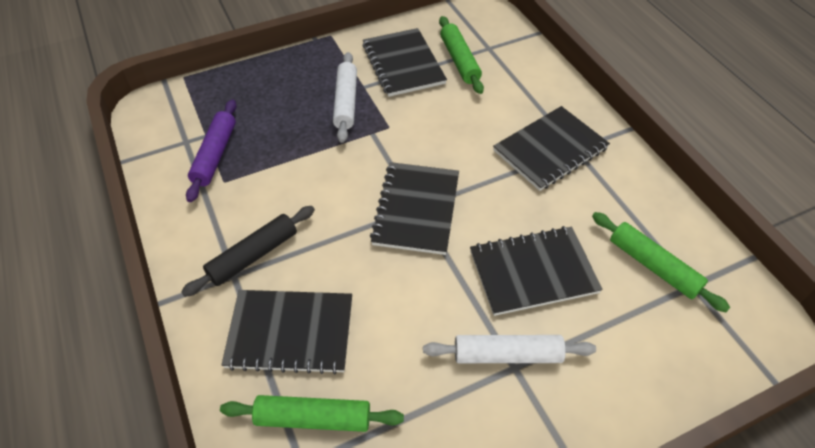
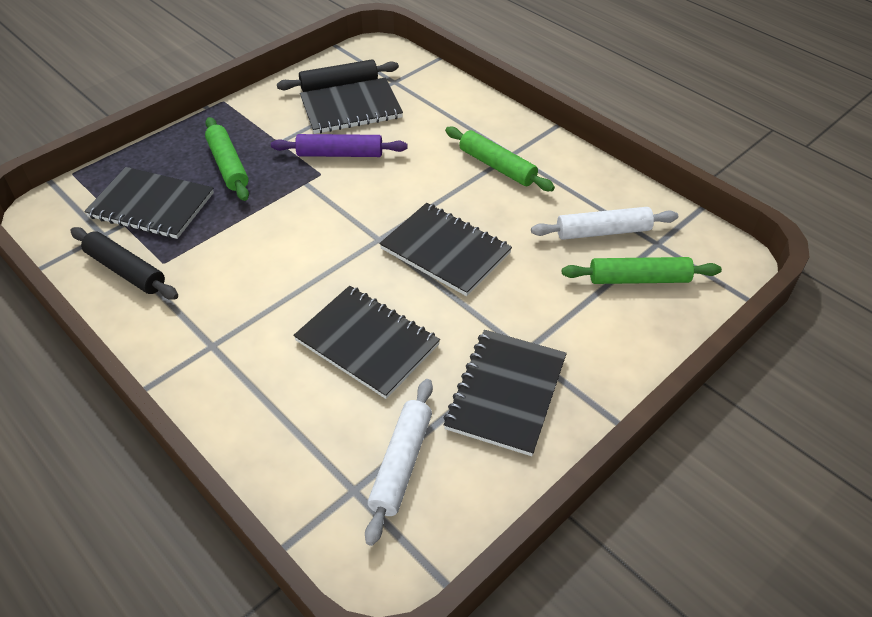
black rolling pin: [181,206,315,297] = 1 -> [70,227,178,300] [277,59,399,92] = 2

